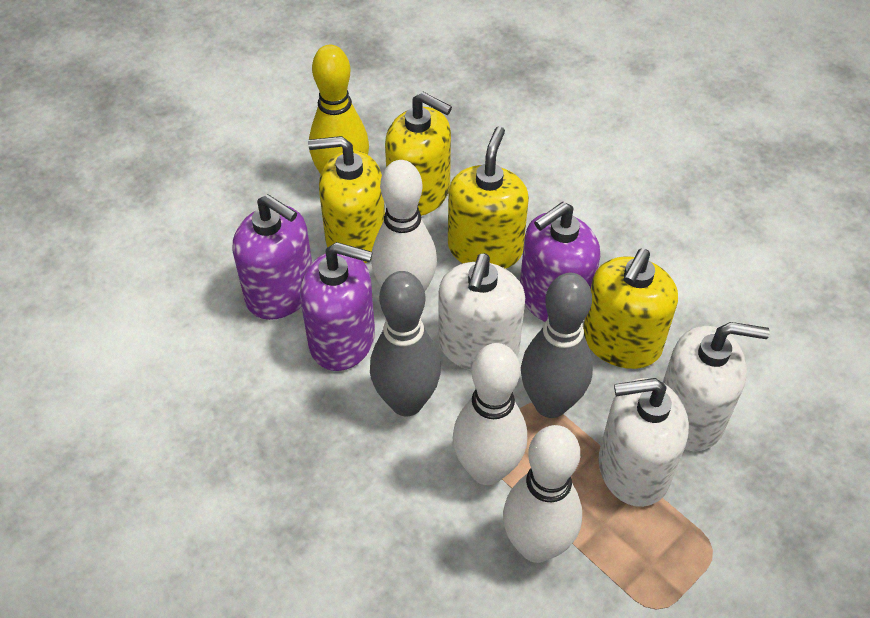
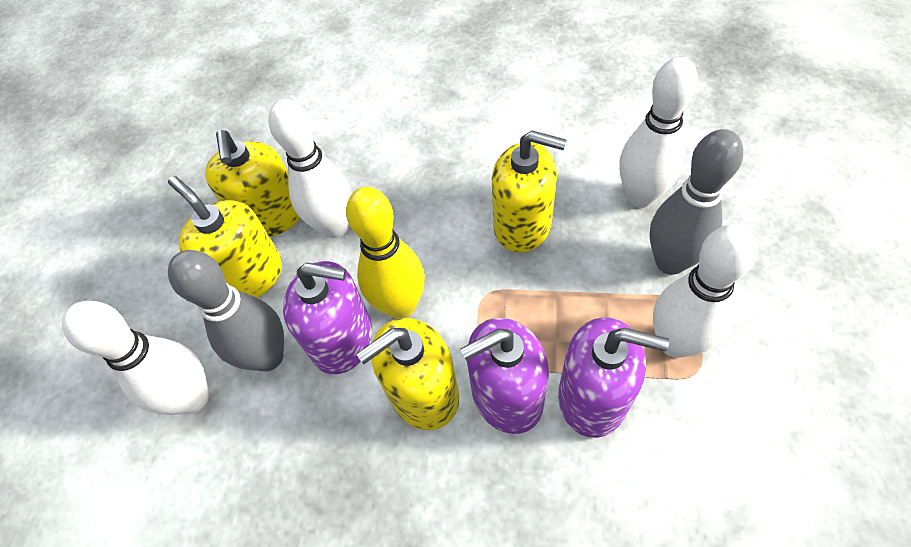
white bowling pin: [371,160,437,291] [453,343,527,485] [503,425,582,563] = 3 -> [62,301,209,415] [268,99,352,238] [619,57,698,208] [653,224,758,358] = 4
white soap dispenser: [438,253,525,370] [598,378,689,507] [663,322,770,451] = 3 -> none = 0

